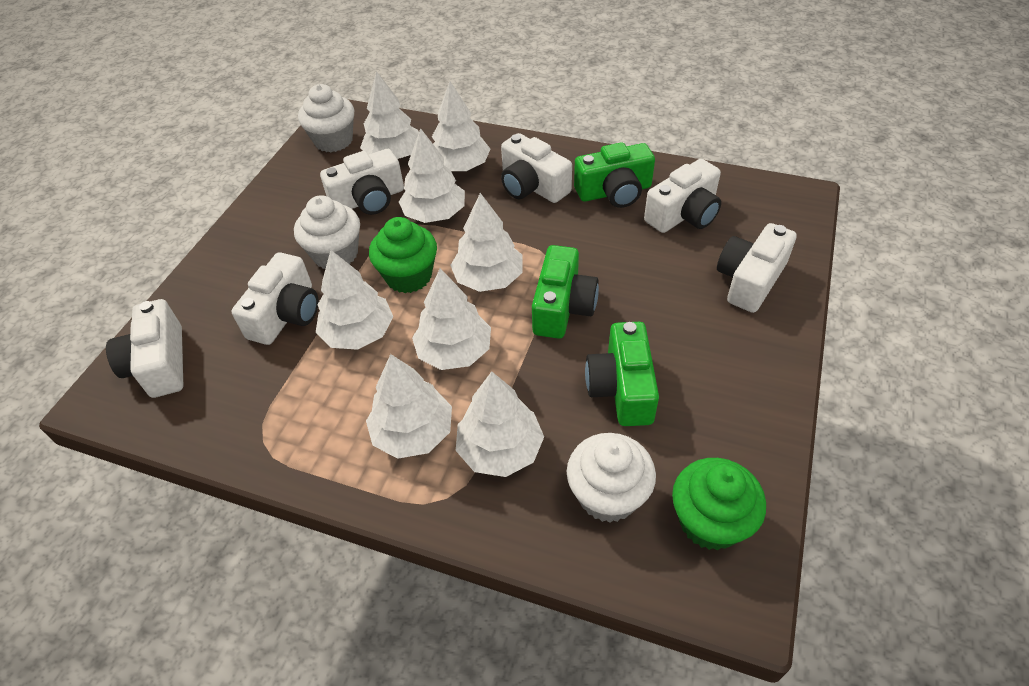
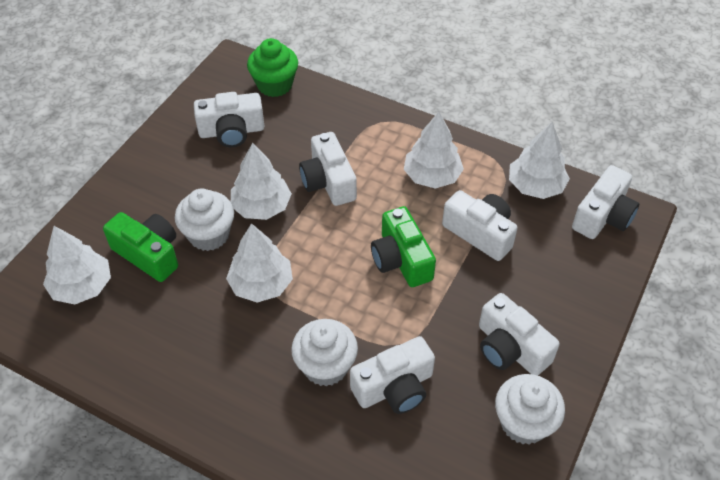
green camera: [532,245,599,339] [574,142,655,208] [585,322,659,426] = 3 -> [103,212,178,282] [371,206,436,287] = 2
green cupcake: [369,217,437,293] [672,458,766,550] = 2 -> [247,38,298,97] = 1
white tree: [316,250,393,350] [360,71,419,159] [366,354,452,459] [399,128,465,223] [412,268,491,370] [432,81,490,171] [450,193,523,292] [456,371,544,477] = 8 -> [43,226,111,304] [226,223,293,302] [231,143,292,220] [404,112,464,189] [509,122,570,199] = 5

